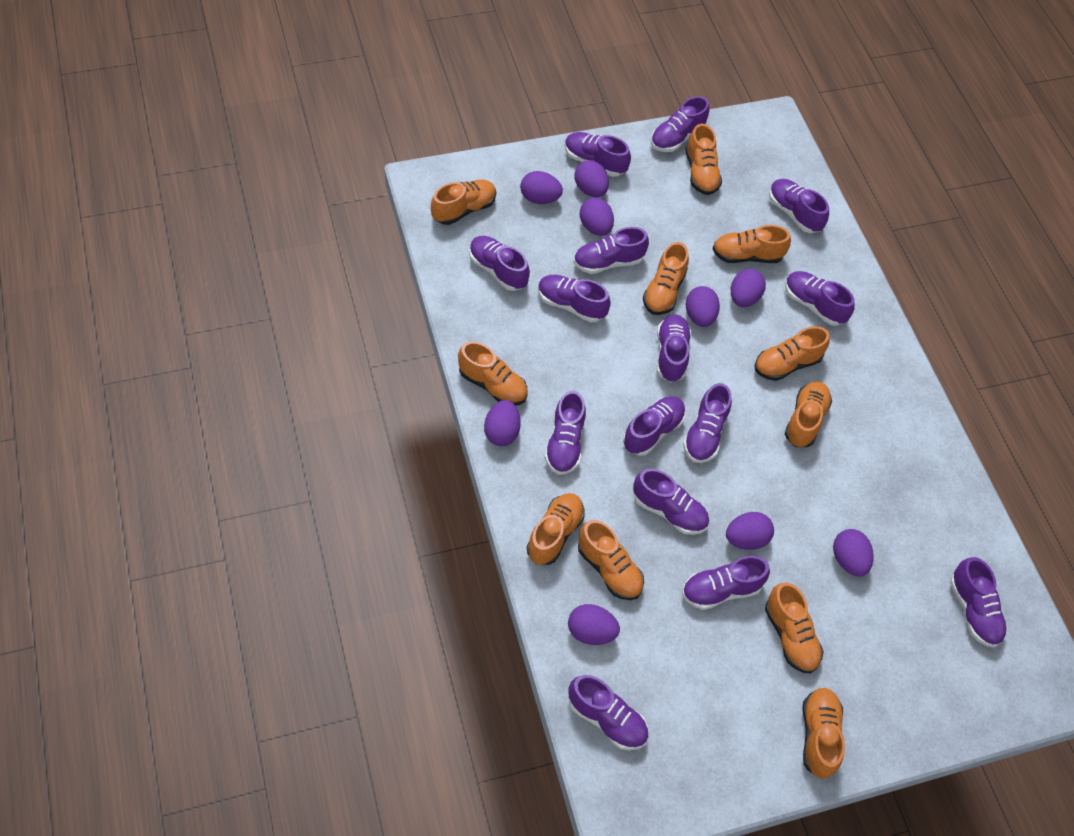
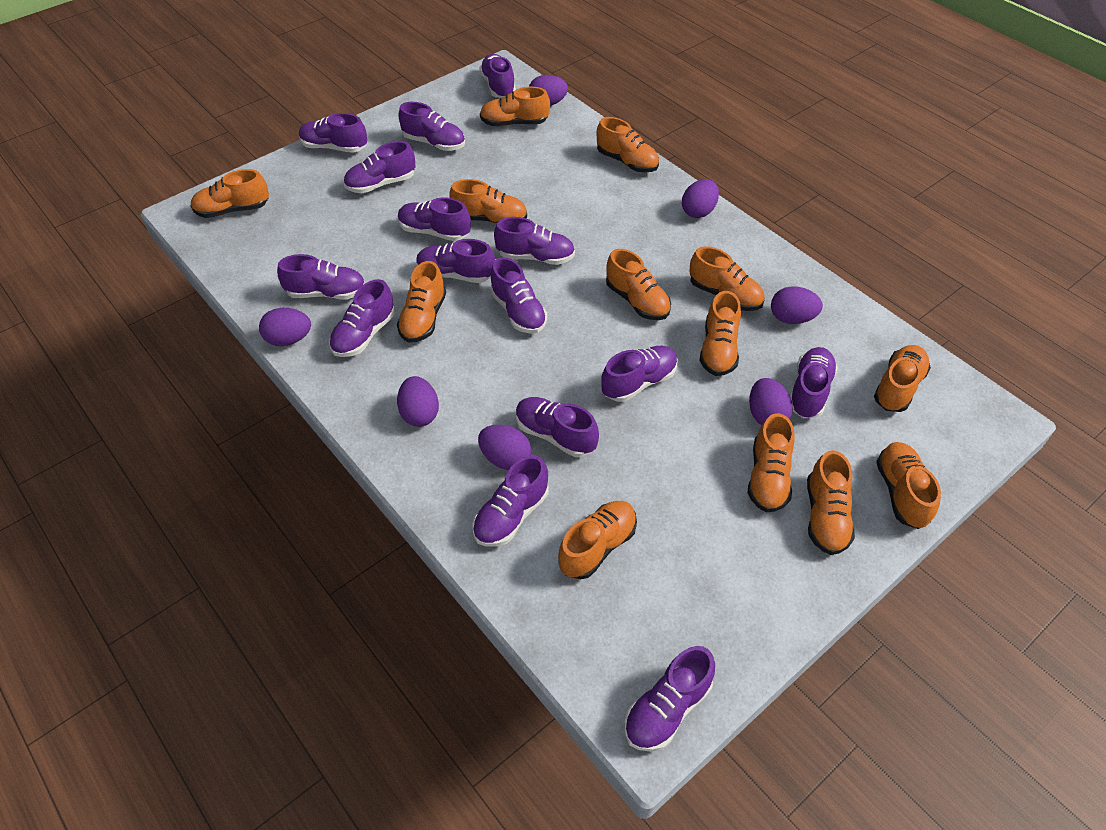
orange shoe: [431,180,496,225] [458,341,528,406] [527,493,584,565] [578,520,644,600] [643,242,689,315] [685,124,722,195] [712,225,791,263] [754,326,830,381] [765,582,823,673] [785,381,832,447] [802,688,845,779] = 11 -> [190,169,269,218] [397,261,446,342] [449,179,527,224] [480,87,550,126] [558,501,637,579] [597,117,659,172] [606,249,671,320] [690,246,765,311] [699,291,741,376] [748,413,795,512] [807,450,855,555] [874,345,931,412] [876,442,941,529] = 13
purple egg: [484,400,521,446] [520,171,563,204] [568,604,620,645] [575,160,609,197] [580,198,614,236] [686,286,720,327] [726,512,774,550] [731,269,766,307] [833,529,873,576] = 9 -> [259,308,311,346] [397,376,439,427] [478,425,531,470] [529,75,568,106] [682,179,719,218] [749,378,793,426] [771,286,823,324] = 7

